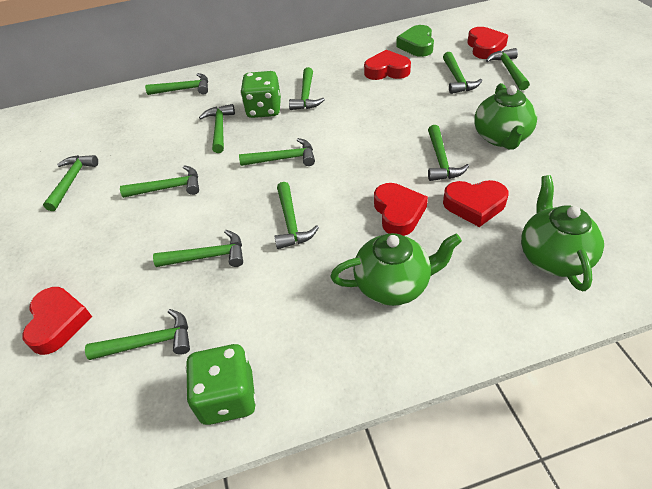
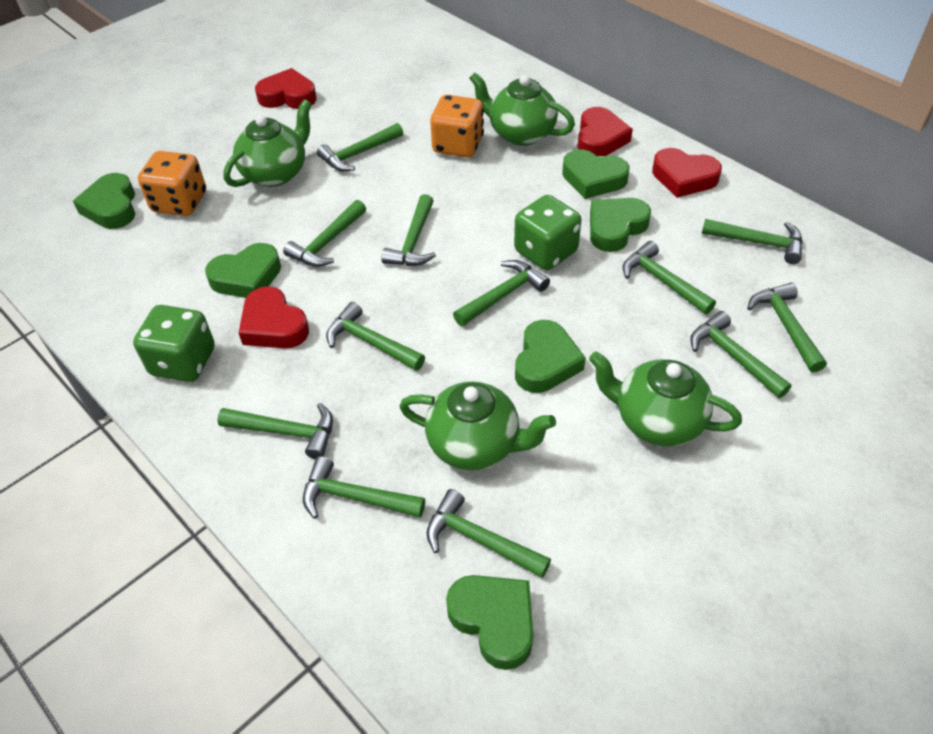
green heart: [396,25,434,57] = 1 -> [73,173,135,229] [205,243,281,298] [446,575,533,670] [515,320,586,393] [562,149,630,199] [590,198,651,252] = 6
green teapot: [330,233,462,306] [474,83,537,150] [521,175,604,291] = 3 -> [223,99,312,187] [399,381,556,470] [469,72,575,146] [589,351,742,446] = 4
orange dice: none = 0 -> [138,151,206,216] [430,95,484,158] = 2
red heart: [22,287,92,355] [364,50,411,80] [374,183,428,236] [443,180,509,227] [468,27,508,59] = 5 -> [239,286,309,348] [255,68,317,109] [577,107,633,156] [652,148,722,198] = 4

